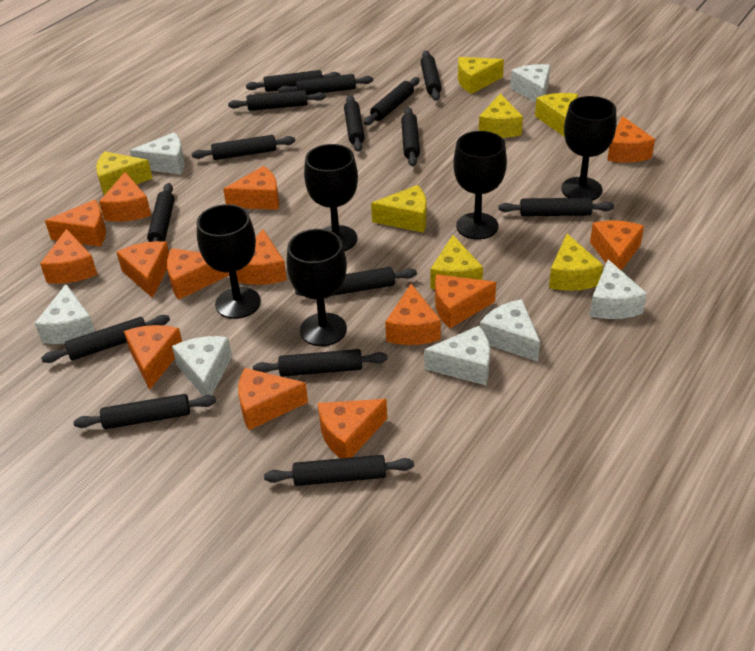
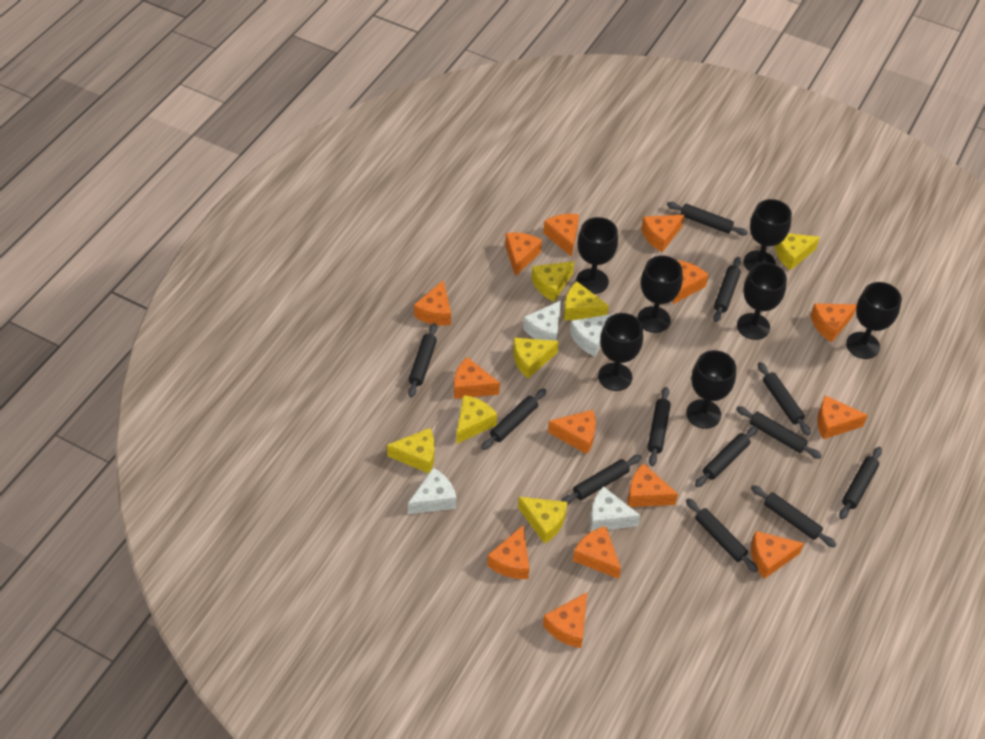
black goblet: [197,204,261,319] [287,229,347,346] [304,144,358,251] [453,131,507,240] [561,96,617,201] = 5 -> [576,217,618,294] [598,313,643,391] [638,256,683,333] [686,350,736,429] [737,263,787,340] [743,199,792,272] [846,282,902,359] = 7
black rolling pin: [41,315,170,363] [73,394,216,429] [147,183,175,242] [192,135,295,160] [228,90,326,111] [246,70,340,92] [253,349,388,377] [264,455,414,486] [278,74,373,95] [295,267,417,296] [344,95,365,152] [364,77,420,125] [401,107,420,167] [420,50,442,101] [498,198,614,216] = 15 -> [408,323,437,398] [481,389,546,450] [561,455,642,504] [648,387,671,466] [667,202,748,236] [686,498,758,573] [695,426,758,487] [713,257,741,322] [736,406,822,459] [751,485,837,547] [758,362,810,435] [839,447,882,520] = 12
white cheese: [35,284,95,344] [130,132,185,174] [172,336,232,396] [424,326,490,385] [480,299,540,362] [510,64,550,103] [590,260,647,319] = 7 -> [408,468,457,514] [523,301,561,341] [570,314,614,356] [590,486,641,532] = 4

